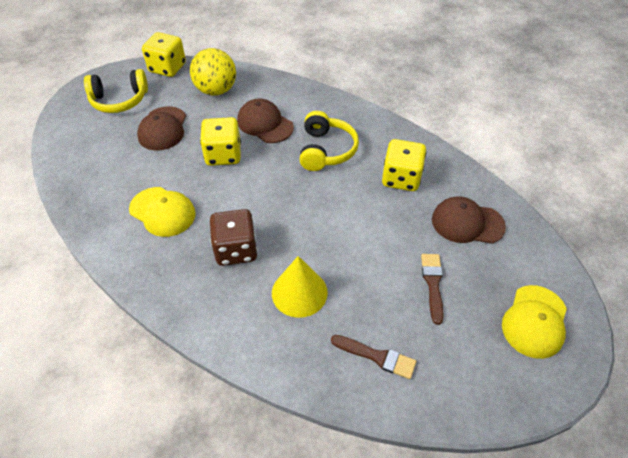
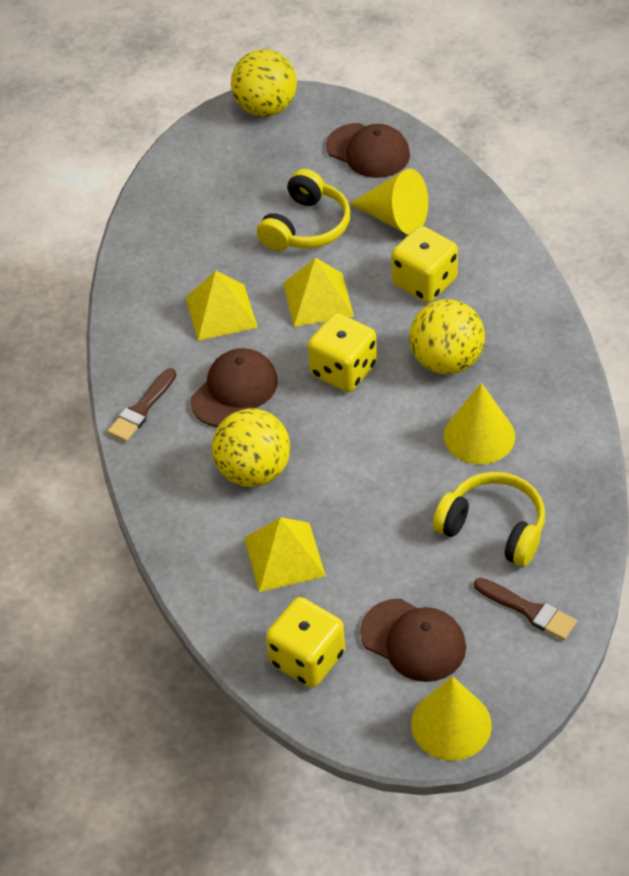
brown dice: [210,209,258,266] = 1 -> none = 0
yellow ball: [190,48,236,96] = 1 -> [212,408,290,487] [231,49,297,117] [410,299,485,374] = 3
yellow cap: [129,187,196,237] [502,285,567,359] = 2 -> none = 0
yellow cone: [272,256,328,318] = 1 -> [349,169,428,234] [411,676,492,760] [444,383,515,465] = 3
yellow pyramid: none = 0 -> [186,271,258,341] [244,517,326,592] [283,258,354,327] = 3

